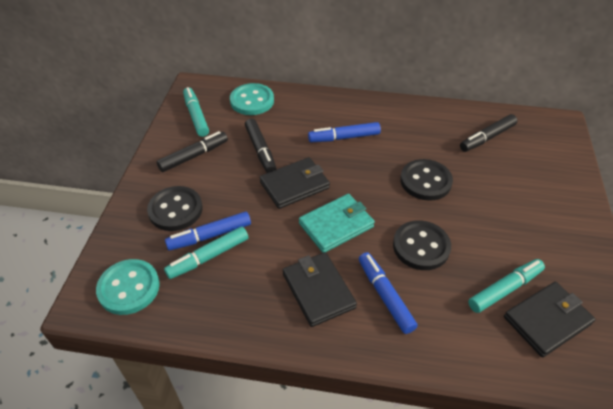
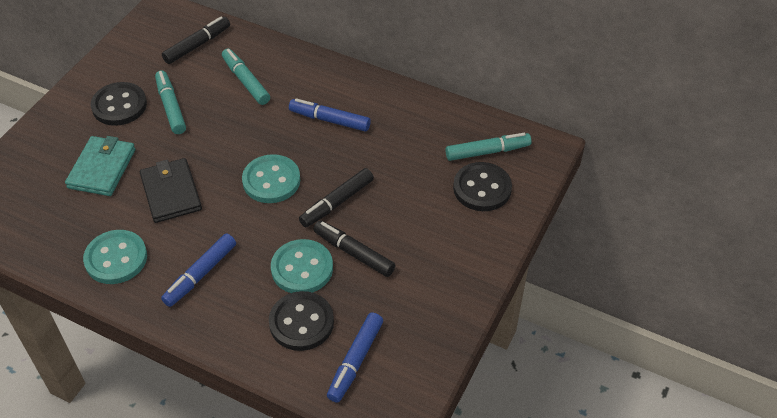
black wallet: [260,157,330,209] [283,252,357,327] [504,282,596,357] = 3 -> [140,158,202,223] = 1
turquoise button: [96,259,160,315] [230,83,274,115] = 2 -> [83,230,147,284] [242,154,300,203] [271,239,333,293] = 3

